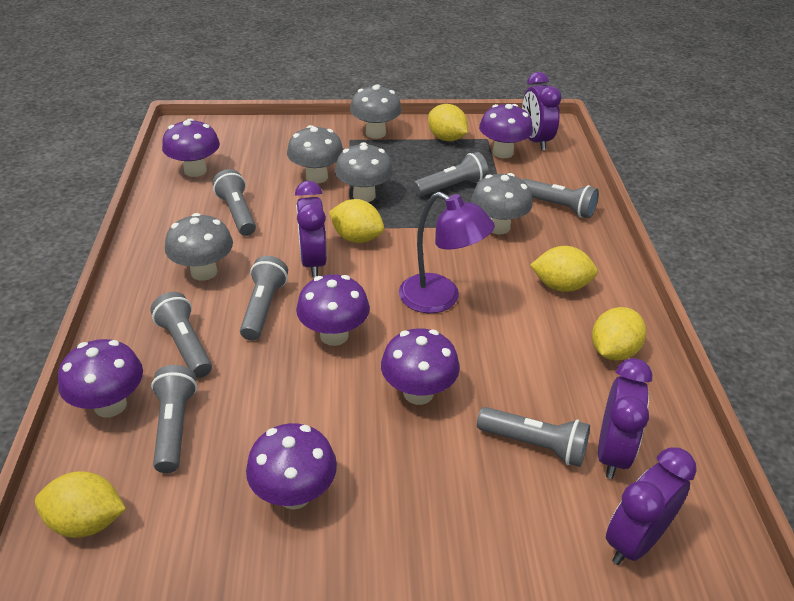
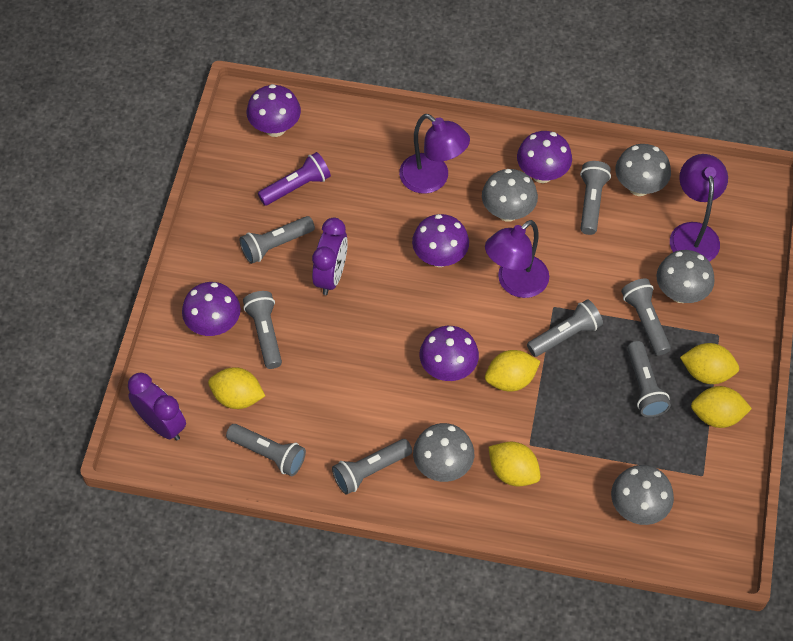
grey flashlight: [150,292,212,378] [151,365,197,473] [213,169,256,236] [240,256,288,341] [413,152,489,196] [477,407,590,467] [523,179,599,218] = 7 -> [226,424,306,476] [240,216,315,264] [243,291,282,369] [332,439,412,495] [527,299,603,357] [580,161,611,235] [621,279,671,356] [627,341,671,417] = 8
purple clock: [295,181,327,277] [522,72,562,150] [598,358,652,479] [606,447,697,565] = 4 -> [128,372,186,441] [312,218,348,295] = 2
purple flashlight: none = 0 -> [258,152,331,206] = 1
purple lamp: [399,192,495,313] = 1 -> [399,114,470,194] [485,220,549,298] [670,154,728,262] = 3
purple mushroom: [58,339,143,418] [162,119,220,177] [246,423,337,509] [296,274,370,346] [381,328,460,405] [479,104,533,158] = 6 -> [182,282,240,336] [247,84,301,137] [412,214,469,267] [420,326,479,381] [517,131,572,183] = 5

